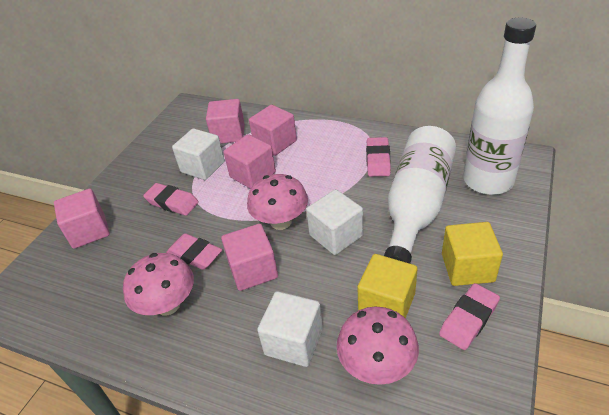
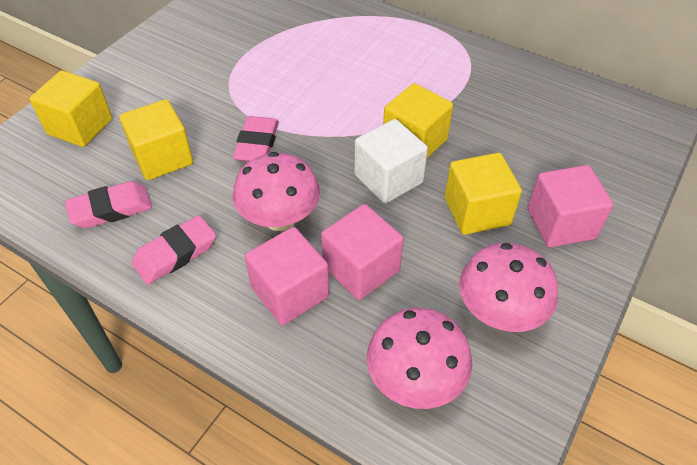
pink cube: [54,189,110,249] [206,99,245,144] [221,224,278,291] [223,134,276,189] [249,105,297,156] = 5 -> [245,227,329,325] [321,204,404,300] [528,165,613,247] = 3
pink eraser: [143,183,199,216] [166,233,222,270] [366,137,391,177] [439,283,500,350] = 4 -> [65,181,152,228] [132,215,216,285] [233,116,279,162] = 3
white bottle: [384,126,456,263] [463,18,536,195] = 2 -> none = 0
white cube: [172,128,225,180] [257,291,323,367] [306,189,363,255] = 3 -> [355,119,428,204] = 1
yellow cube: [357,254,418,318] [442,222,503,286] = 2 -> [30,70,112,147] [119,99,193,180] [383,83,453,158] [445,153,522,235] = 4

